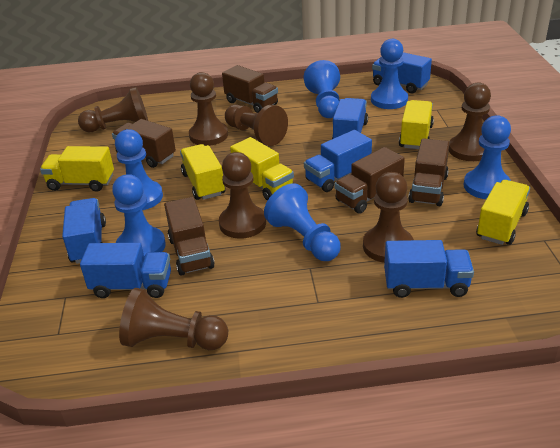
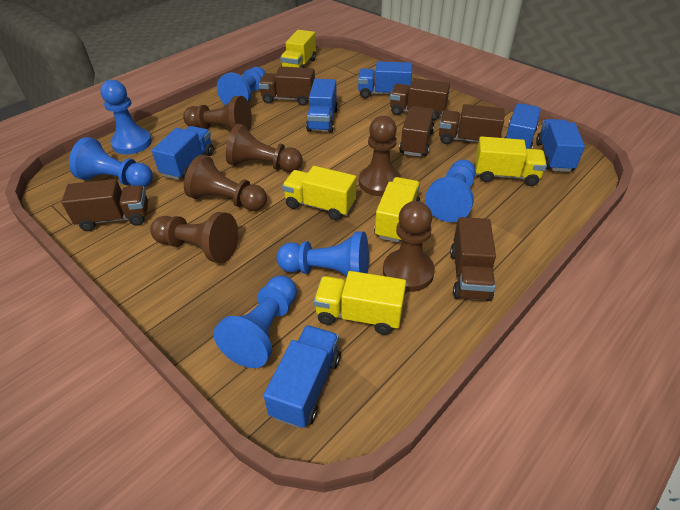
brown pawn: [78,87,148,132] [119,288,228,350] [189,72,228,146] [219,152,266,239] [225,104,288,146] [363,172,414,263] [449,82,491,161] = 7 -> [150,212,238,263] [183,96,252,131] [184,155,267,211] [226,124,303,172] [359,116,402,196] [383,201,435,292] = 6
brown truck: [112,119,176,168] [164,197,215,276] [222,65,278,113] [335,147,405,214] [408,138,449,206] = 5 -> [61,179,148,231] [259,66,315,106] [390,78,450,121] [399,106,434,157] [439,104,505,144] [450,217,496,301] = 6

